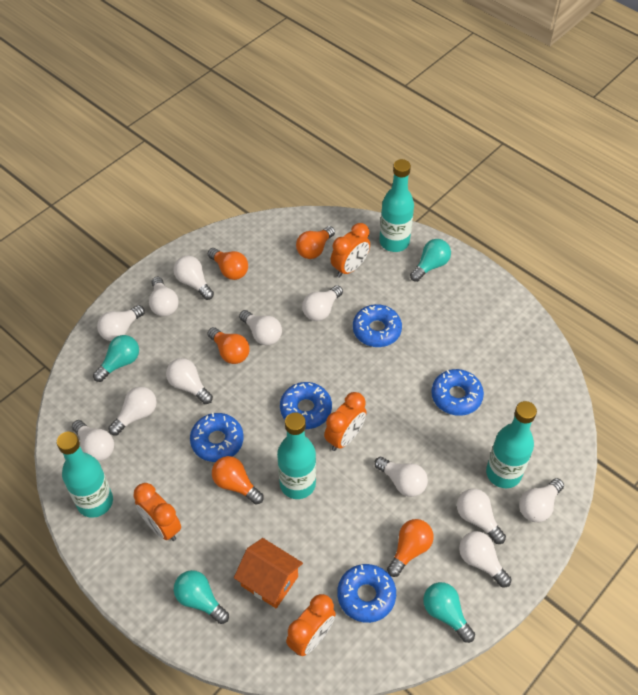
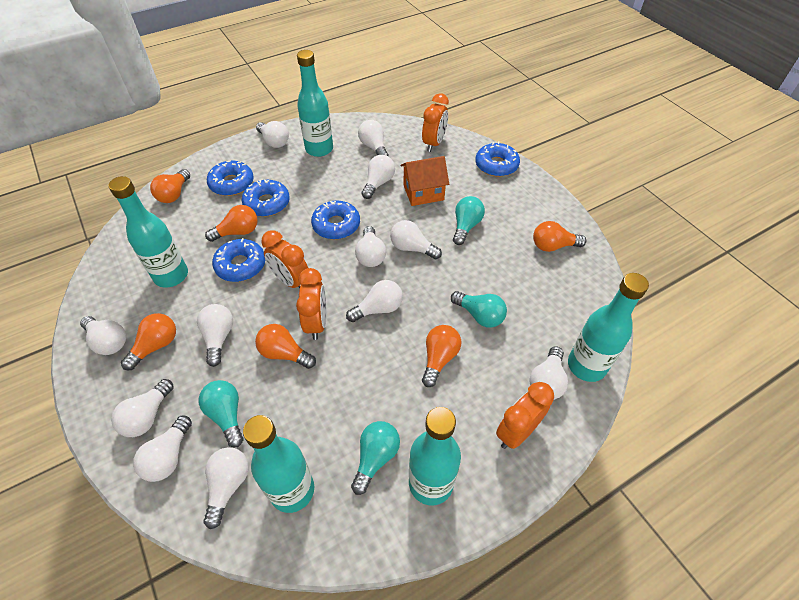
orange light bulb: [207,327,250,364] [208,248,248,280] [212,456,264,505] [296,226,335,259] [387,519,434,577] = 5 -> [121,313,176,370] [150,169,190,203] [205,205,258,242] [255,324,316,369] [422,325,461,387] [533,221,586,252] = 6
turquoise bottle: [57,432,113,518] [277,412,316,499] [379,159,414,252] [486,401,537,488] = 4 -> [108,176,188,288] [243,415,314,513] [297,50,333,157] [409,407,461,505] [568,273,649,382] = 5

